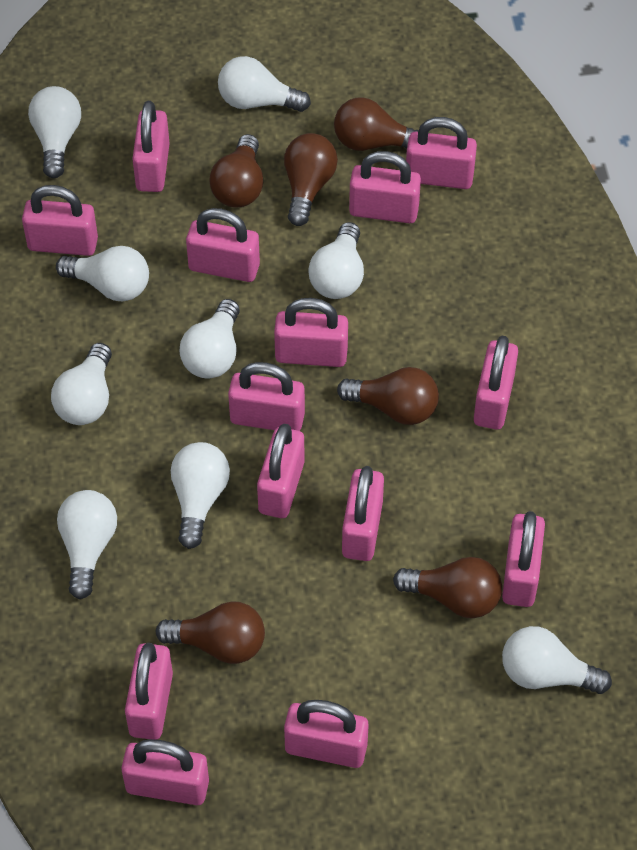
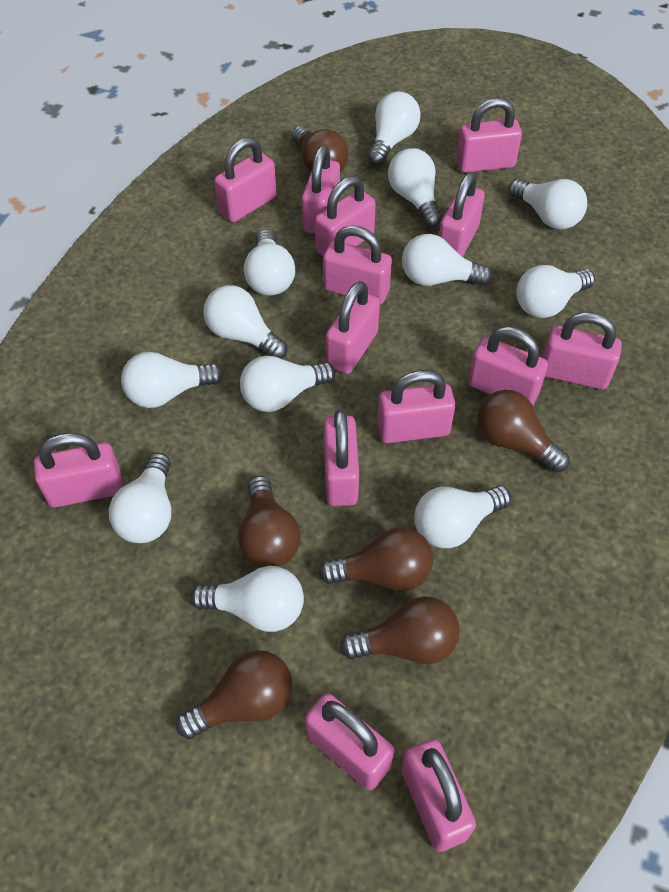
white light bulb: [28,86,81,178] [51,343,112,425] [56,246,149,301] [57,490,117,599] [171,442,230,549] [180,299,240,378] [218,56,311,112] [308,222,364,299] [502,626,612,694] = 9 -> [109,453,171,543] [121,352,223,408] [191,566,304,632] [204,285,288,359] [240,356,336,412] [244,229,295,295] [368,92,421,166] [388,148,442,228] [402,234,492,286] [414,485,511,548] [509,179,587,229] [516,265,595,318] = 12

